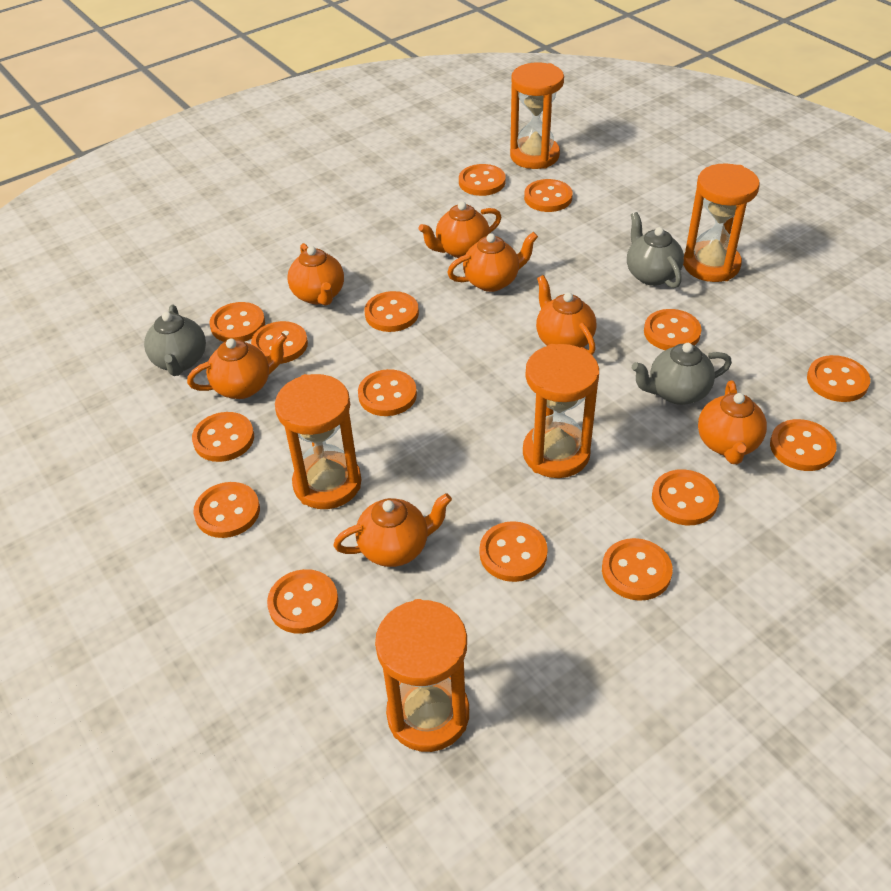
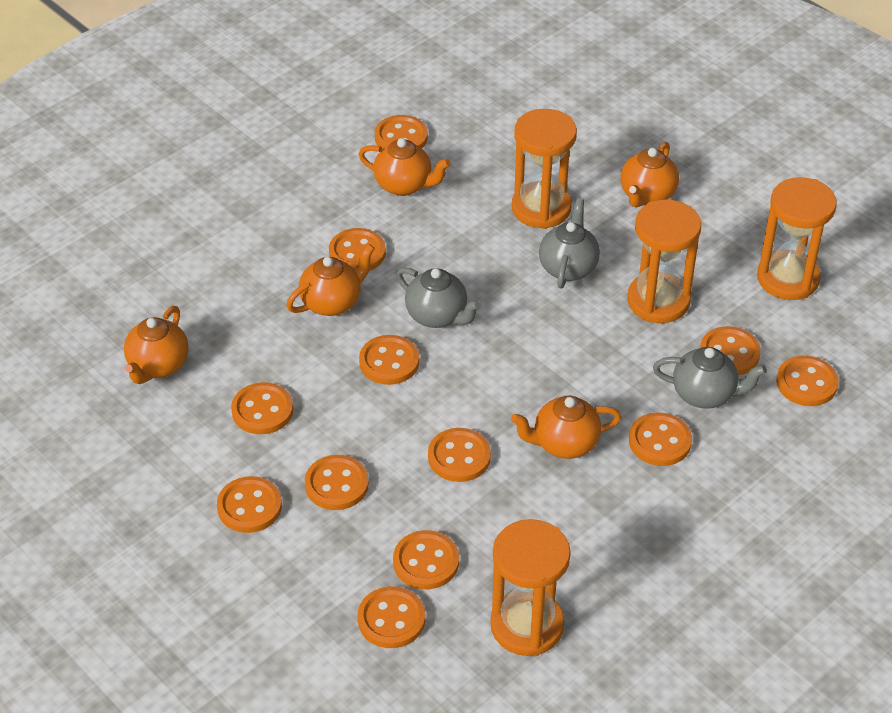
orange button: [192,412,254,462] [193,482,260,538] [210,302,265,342] [251,321,308,364] [267,569,338,634] [358,369,417,416] [365,291,419,332] [459,164,506,196] [479,521,548,582] [524,179,573,212] [602,538,673,601] [644,309,702,350] [652,469,719,525] [770,419,837,471] [807,355,870,402] = 15 -> [217,476,282,533] [231,382,293,434] [305,455,369,510] [329,228,386,271] [357,586,425,648] [359,335,419,385] [375,115,428,150] [393,530,459,589] [428,428,491,482] [629,412,692,466] [700,326,761,375] [776,355,839,406] = 12
orange hourglass: [275,374,361,509] [375,599,469,752] [510,62,564,169] [523,344,599,478] [683,163,760,282] = 5 -> [490,519,571,656] [512,109,577,229] [627,199,701,323] [757,177,837,300] = 4
orange teapot: [187,333,287,399] [287,243,344,306] [333,493,452,567] [419,201,501,258] [447,232,538,292] [536,275,596,355] [698,381,767,464] = 7 -> [124,306,189,384] [286,244,375,316] [358,138,451,196] [511,396,621,459] [621,142,679,208] = 5

